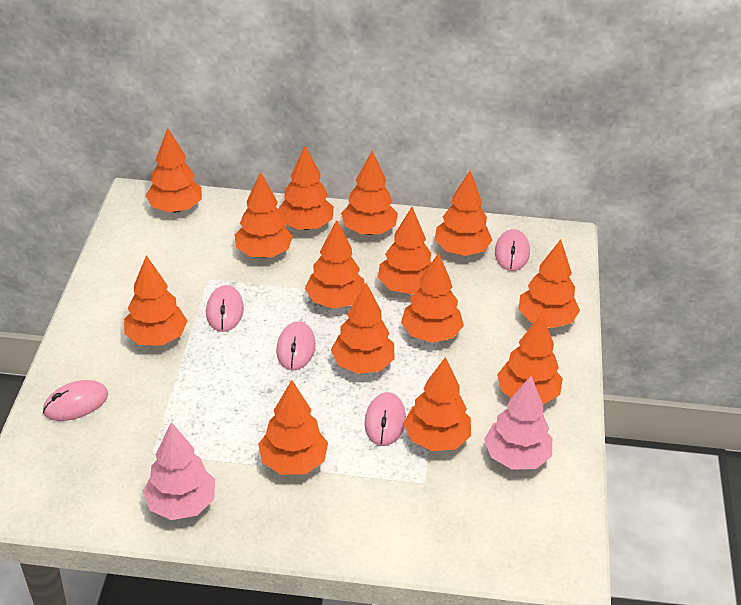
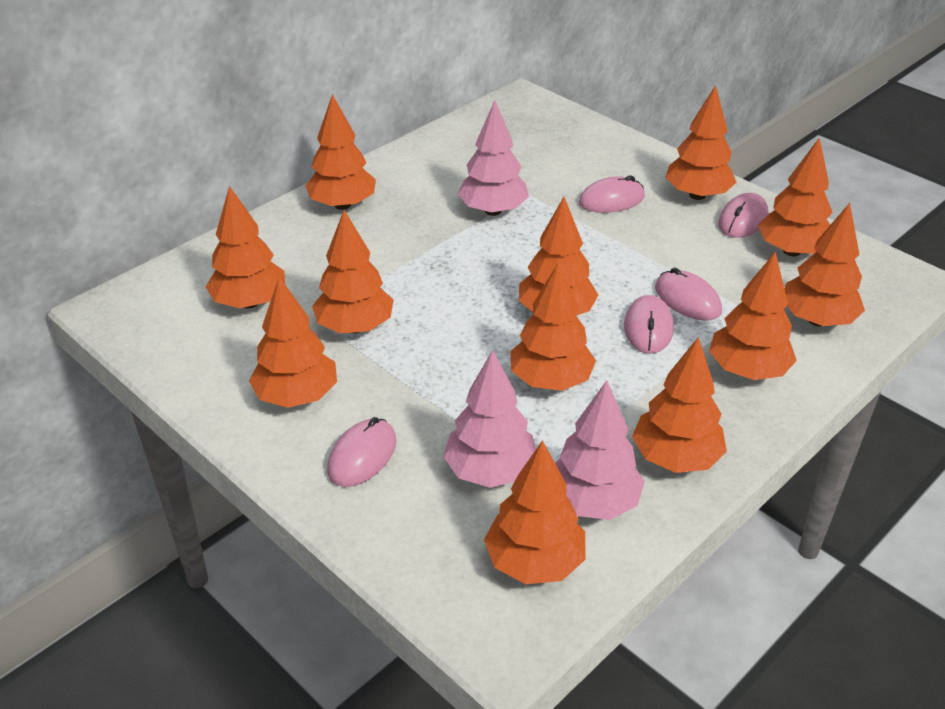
orange tree: [124,255,187,346] [146,128,202,213] [235,172,293,258] [258,380,328,475] [278,145,334,230] [305,220,365,309] [331,283,395,374] [341,150,398,235] [378,207,432,294] [401,253,464,343] [404,357,471,451] [435,170,492,256] [497,313,563,405] [518,239,580,328] = 14 -> [206,186,285,308] [249,277,337,408] [305,94,376,210] [312,210,394,334] [484,440,586,584] [510,261,596,391] [519,197,598,315] [632,337,727,473] [665,85,736,200] [709,252,797,380] [758,137,833,256] [785,203,865,326] = 12
pink tree: [143,422,215,520] [484,376,552,470] = 2 -> [443,350,536,488] [458,100,529,216] [555,381,645,520] = 3

